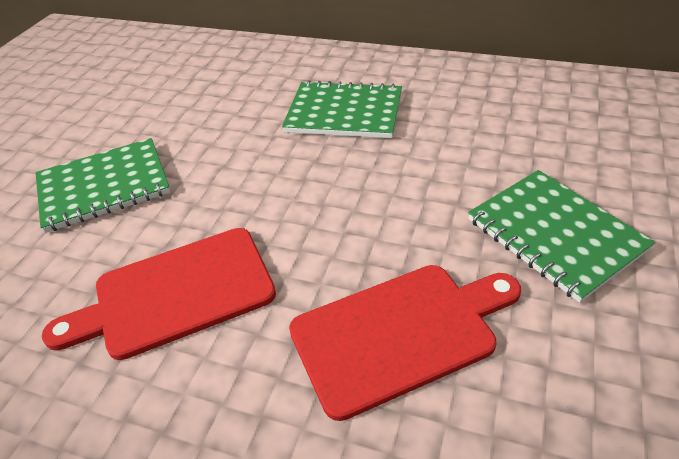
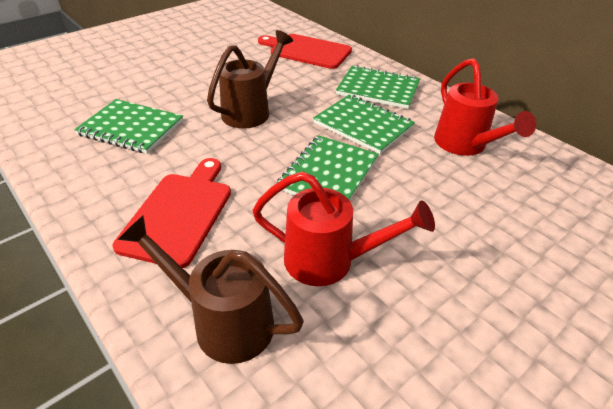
brown watering can: none = 0 -> [117,215,304,364] [207,30,293,128] = 2
green notebook: [35,138,170,233] [282,80,402,138] [468,170,655,303] = 3 -> [74,99,183,154] [277,135,379,201] [313,95,415,154] [336,65,420,109] = 4
red watering can: none = 0 -> [252,171,435,286] [434,58,536,156] = 2

